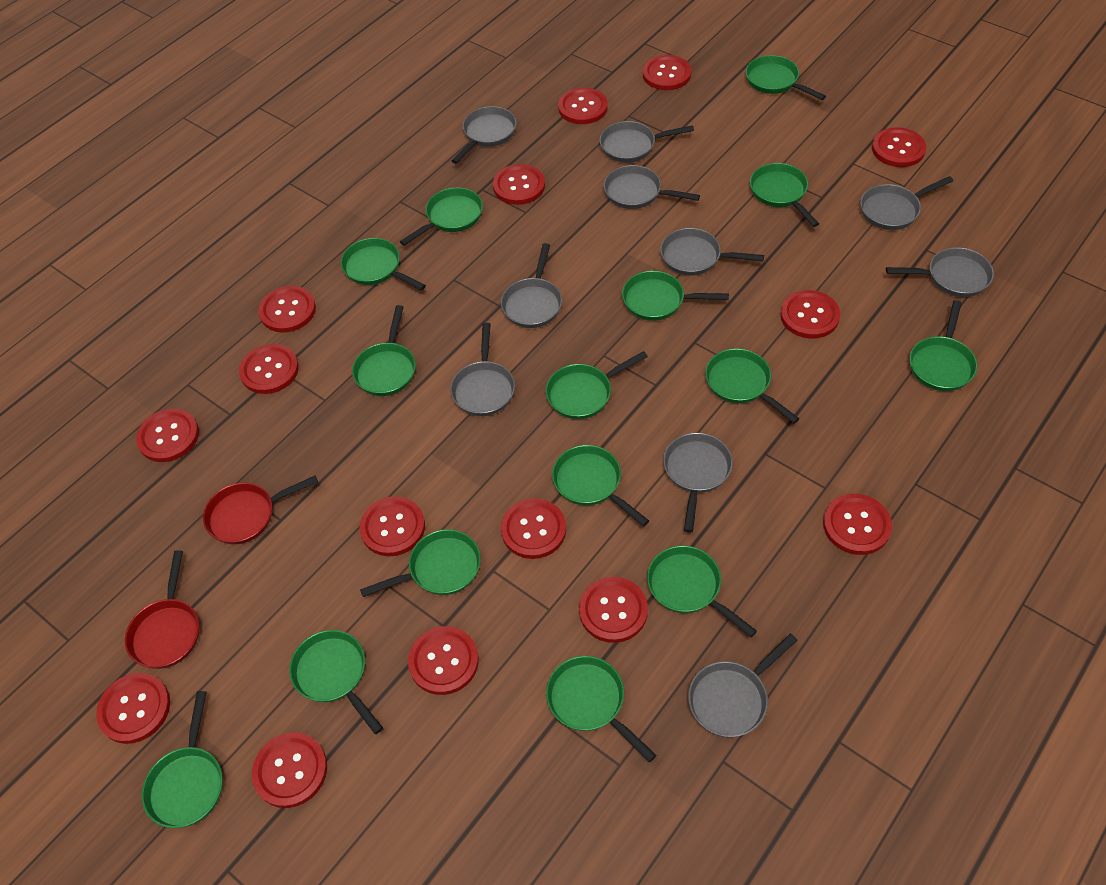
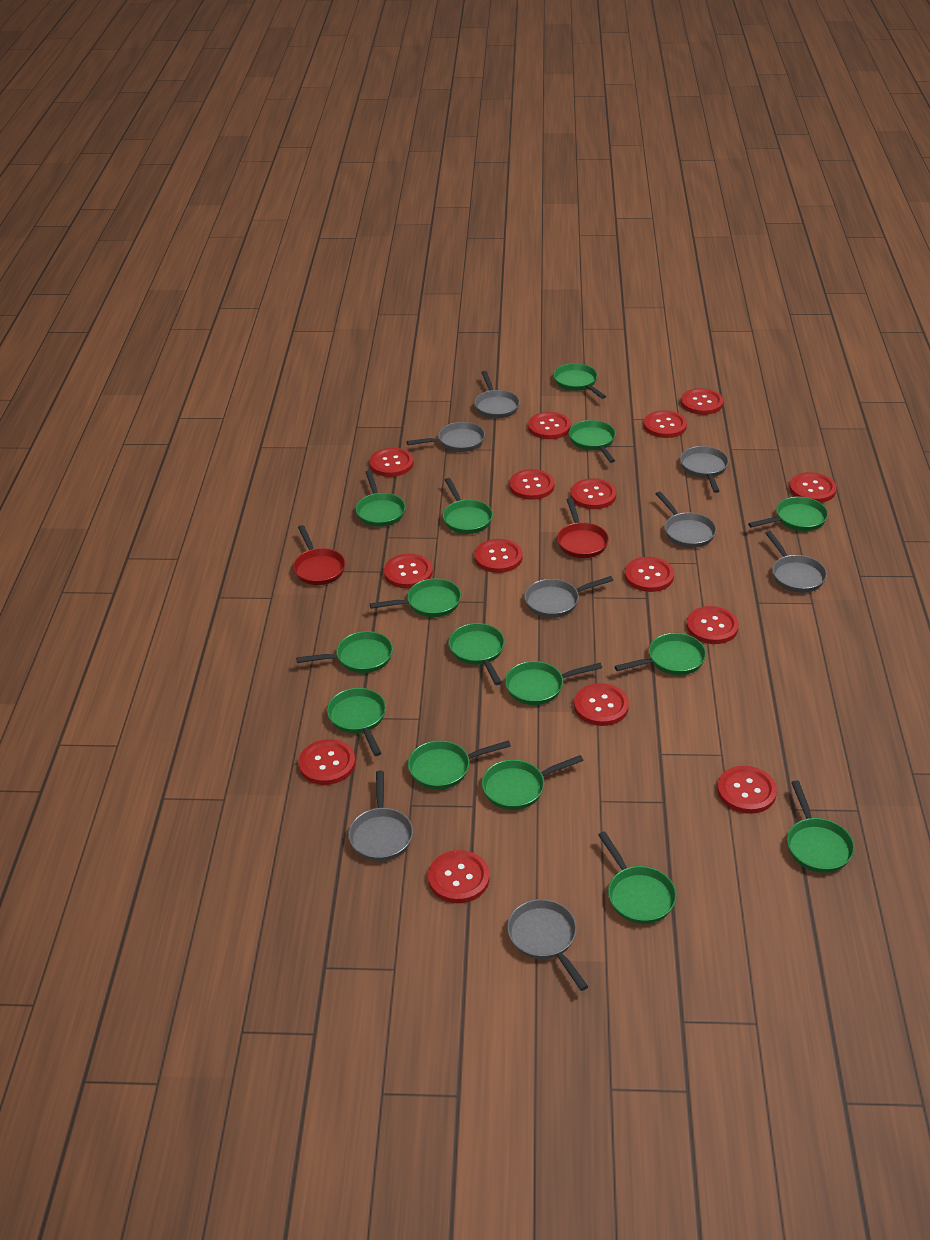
grey pan: [450,323,515,416] [452,106,517,164] [501,243,562,328] [600,121,694,163] [604,165,700,209] [660,228,764,276] [663,433,733,532] [688,634,798,738] [860,176,953,230] [886,247,994,297] = 10 -> [348,771,413,861] [406,422,485,452] [475,371,520,418] [507,899,588,991] [524,576,613,618] [656,491,716,548] [680,446,729,493] [765,531,827,593] = 8

